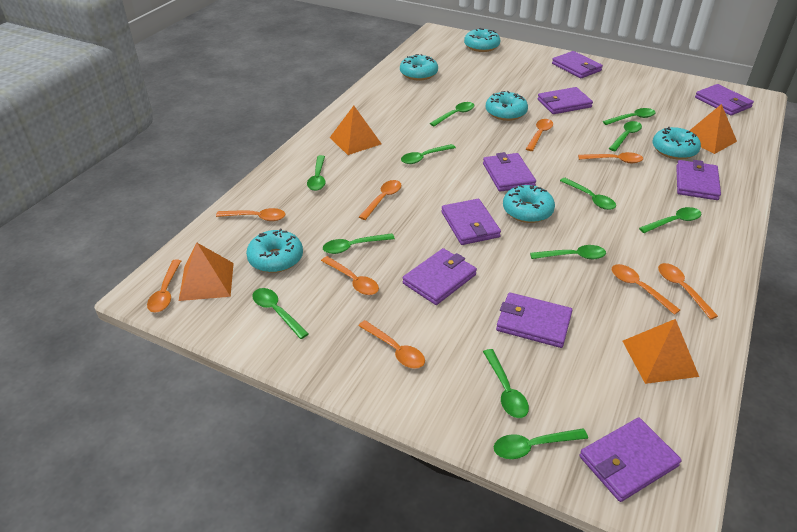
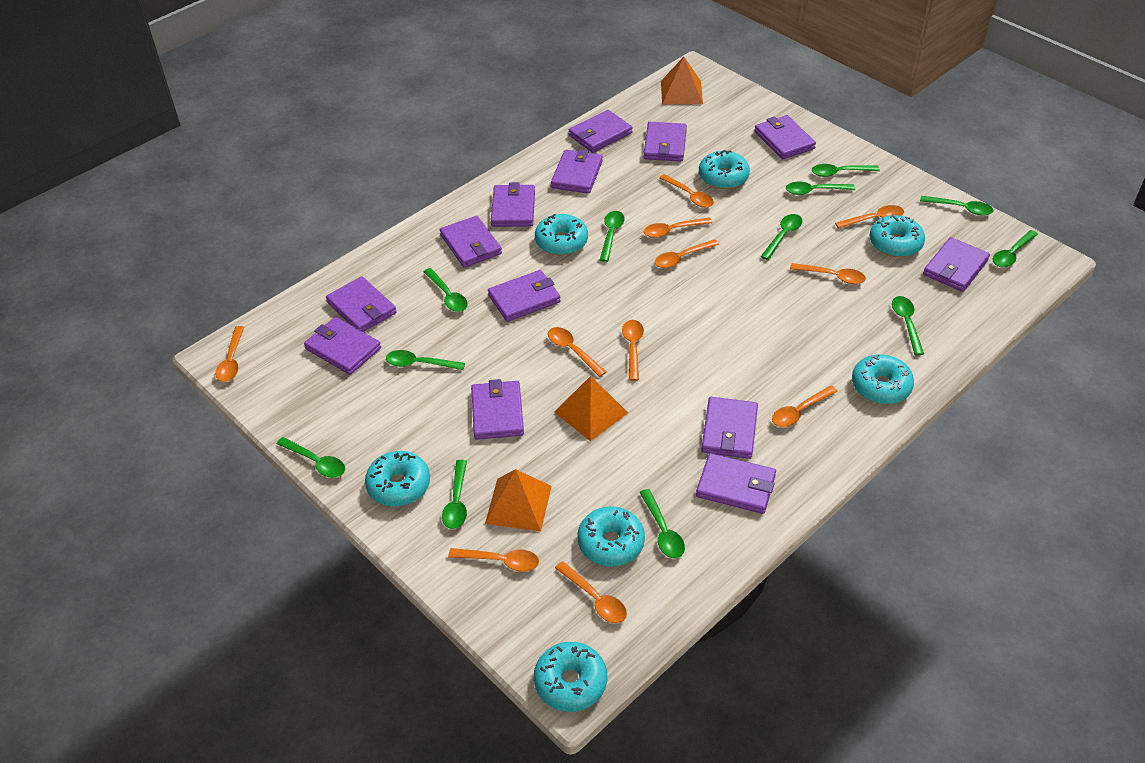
orange pyramid: [179,243,234,301] [330,106,382,155] [623,319,699,384] [689,104,737,154] = 4 -> [485,469,552,531] [554,376,628,441] [661,57,703,104] = 3
orange spoon: [147,260,181,312] [216,208,285,221] [321,256,379,295] [358,320,425,369] [359,180,401,220] [526,119,553,151] [578,152,643,163] [612,264,680,315] [658,263,718,320] = 9 -> [215,326,245,382] [448,548,539,572] [548,327,606,377] [555,561,627,623] [622,320,644,381] [644,217,712,238] [655,239,719,268] [659,174,714,208] [772,386,838,427] [790,263,866,284] [835,205,904,229] = 11
purple wallet: [403,248,477,305] [441,199,501,245] [483,152,536,192] [496,292,572,348] [537,87,593,114] [552,51,603,78] [579,417,682,502] [676,160,721,200] [695,84,754,116] = 9 -> [304,317,381,375] [326,276,397,332] [440,216,502,268] [471,379,524,440] [488,270,561,322] [491,182,535,227] [551,149,603,194] [569,110,633,153] [644,122,687,162] [696,453,776,514] [701,397,758,459] [754,115,816,159] [923,237,990,292] = 13
turquoise donut: [246,229,303,273] [400,54,438,80] [464,28,500,52] [486,91,528,121] [503,185,555,223] [653,127,701,160] = 6 -> [365,451,430,507] [534,642,607,712] [535,214,588,255] [577,506,645,566] [699,150,750,189] [852,354,914,404] [869,214,925,257] = 7

